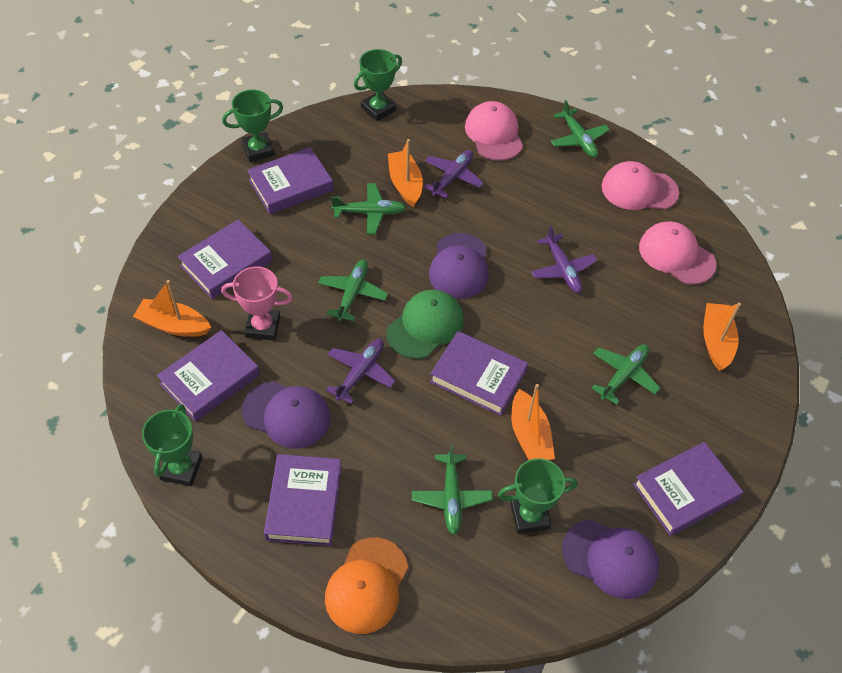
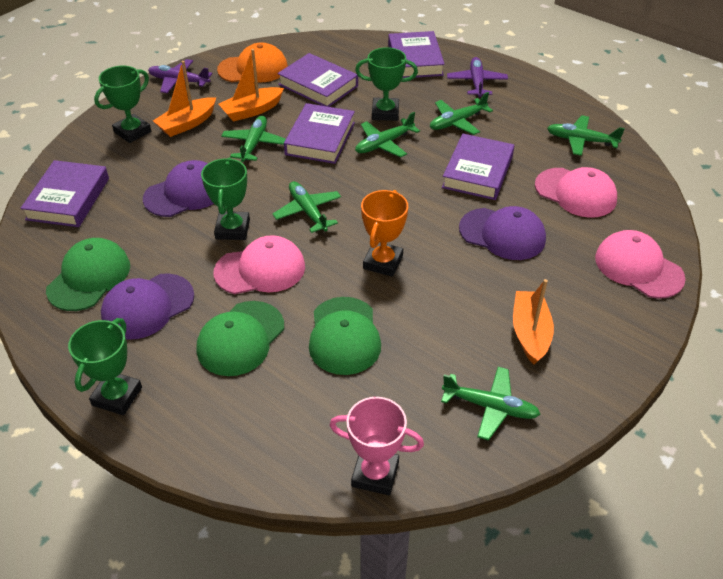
green cap: [386,290,464,359] = 1 -> [46,238,130,311] [197,301,284,376] [309,297,381,375] = 3
green plane: [318,260,388,321] [331,183,406,234] [412,444,493,535] [551,100,610,158] [592,344,660,405] = 5 -> [221,116,286,162] [272,181,341,233] [355,112,420,157] [430,92,493,135] [441,367,540,441] [547,115,625,156] = 6
orange boat: [133,280,211,337] [388,139,423,207] [511,384,555,460] [703,303,741,371] = 4 -> [153,61,216,137] [219,49,284,122] [513,279,554,365] = 3
orange trophy: none = 0 -> [361,190,408,277] = 1
purple book: [157,330,260,422] [177,220,272,299] [247,147,333,214] [264,454,342,546] [430,331,528,416] [633,442,743,536] = 6 -> [20,160,109,227] [277,53,358,107] [284,103,355,164] [388,31,445,78] [442,134,514,200] = 5
purple plane: [326,339,395,404] [424,150,483,198] [531,225,597,293] = 3 -> [148,59,212,93] [447,57,508,97] = 2

